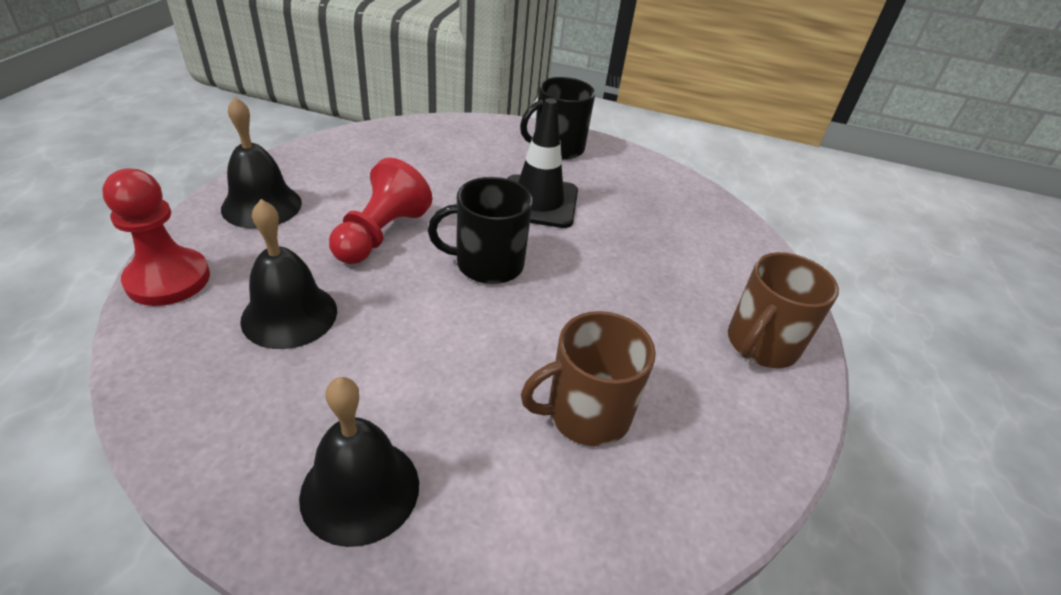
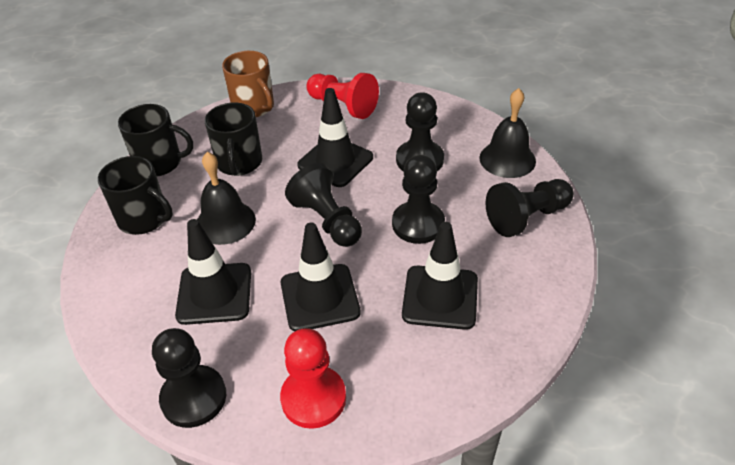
black bell: [221,97,302,228] [240,199,337,349] [299,377,419,547] = 3 -> [197,152,256,245] [479,88,536,178] = 2
black mug: [428,177,532,284] [520,77,595,160] = 2 -> [98,156,173,235] [118,104,193,177] [205,103,262,176] = 3
black pawn: none = 0 -> [152,328,226,428] [285,163,362,247] [392,155,445,244] [396,92,444,171] [485,179,574,237] = 5
black traffic cone: [507,98,578,228] = 1 -> [175,219,251,325] [281,222,361,331] [297,88,373,187] [402,222,478,330] = 4
brown mug: [521,311,656,446] [728,252,839,368] = 2 -> [222,51,274,117] = 1

